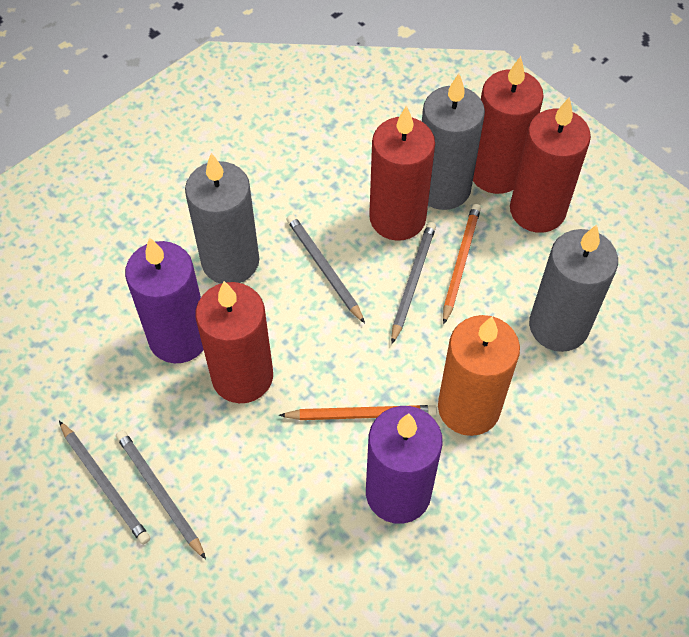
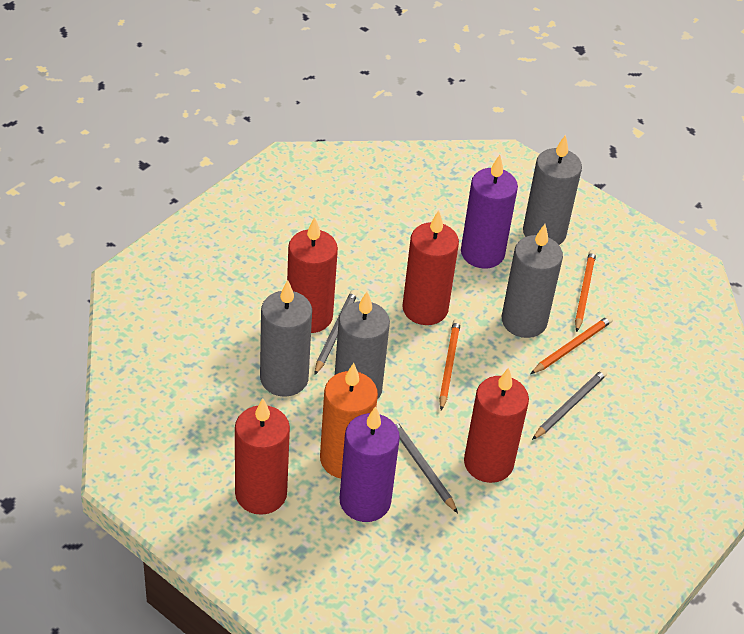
grey candle: [185,153,259,284] [422,74,485,210] [529,225,618,352] = 3 -> [260,280,312,397] [335,292,390,399] [502,224,563,338] [523,134,582,245] = 4
grey pencil: [59,421,150,545] [116,430,206,560] [287,215,365,323] [391,222,436,344] = 4 -> [314,290,358,375] [391,419,458,513] [532,369,607,440] = 3
orange pencil: [279,405,437,420] [443,204,481,325] = 2 -> [439,319,461,411] [531,316,613,374] [575,250,596,332] = 3

